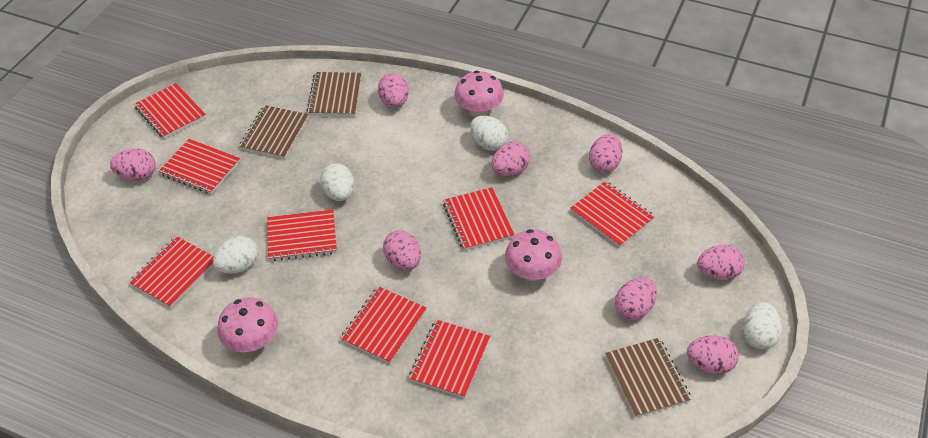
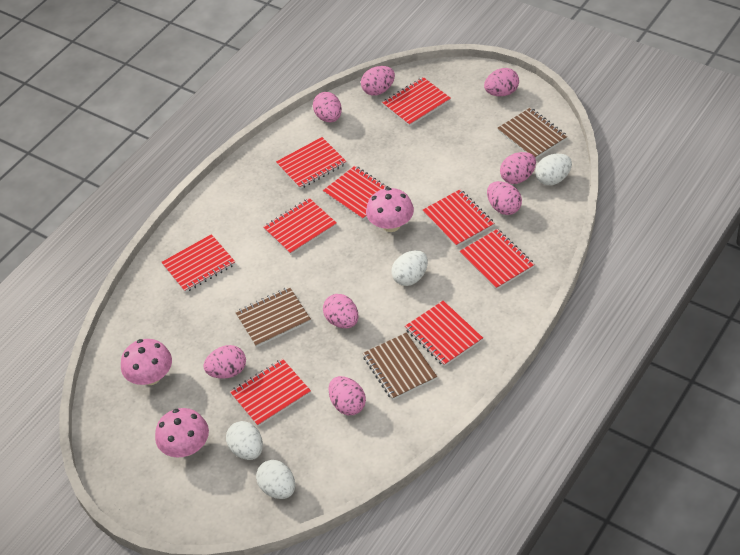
red notebook: [129,236,214,308] [134,83,206,139] [159,139,240,194] [267,210,337,261] [340,286,427,364] [409,319,490,398] [443,187,515,251] [570,181,655,247] = 8 -> [161,234,235,293] [230,359,311,427] [263,198,337,255] [276,137,346,189] [323,166,388,220] [382,77,451,126] [405,301,483,367] [423,189,495,247] [460,229,535,290] = 9

